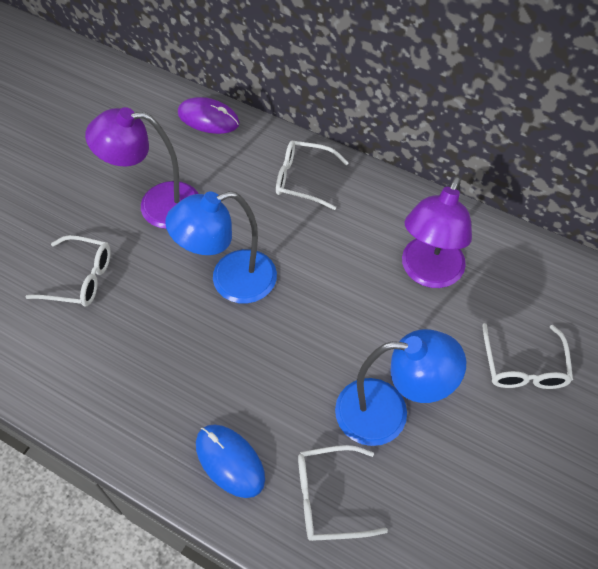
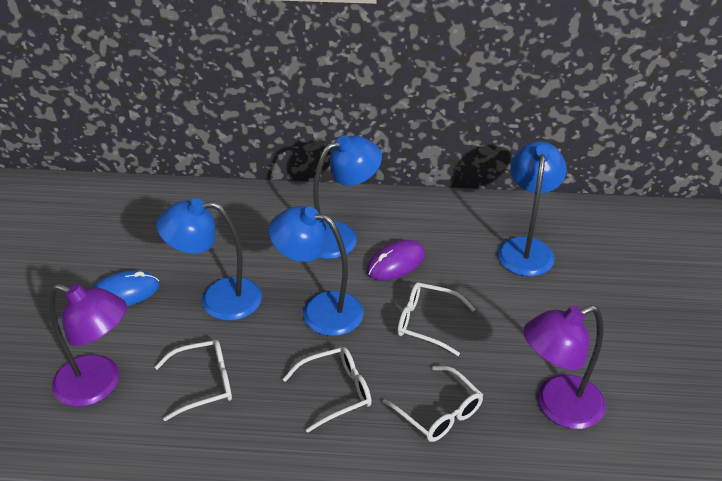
blue lamp: [165,191,277,304] [335,329,466,446] = 2 -> [156,198,262,321] [268,206,364,336] [313,135,382,259] [497,141,567,276] = 4

